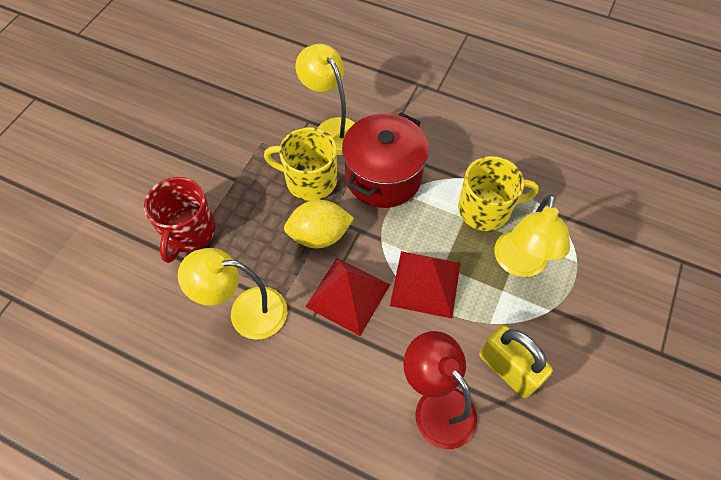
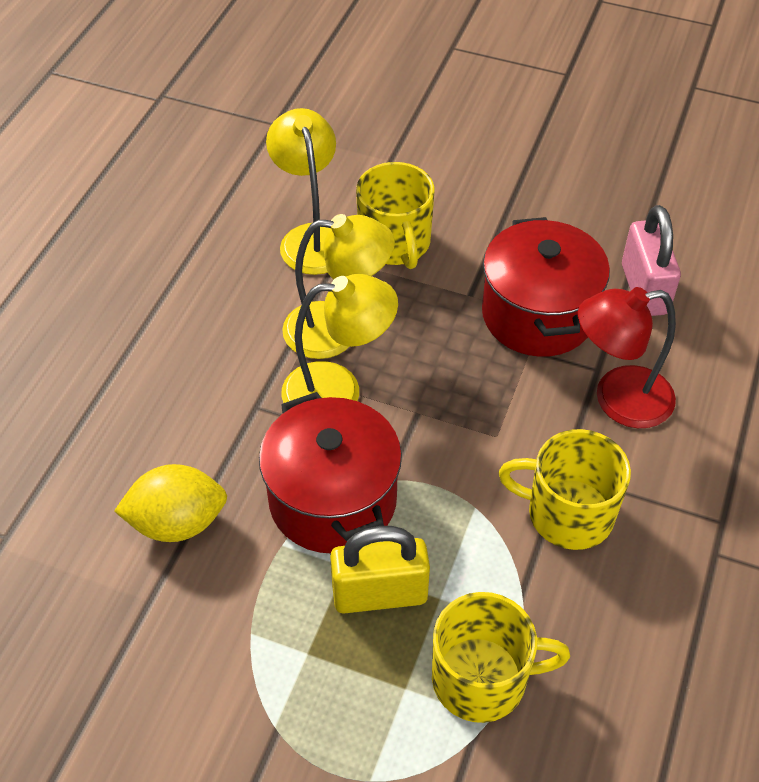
pink padlock: none = 0 -> [622,205,681,316] = 1
red mug: [144,177,216,263] = 1 -> none = 0
red pot: [342,112,429,208] = 1 -> [259,392,402,553] [482,217,610,357] = 2
red pyramid: [305,258,390,336] [390,251,461,319] = 2 -> none = 0
yellow mug: [264,127,337,201] [458,156,539,231] = 2 -> [356,162,435,269] [432,592,570,723] [499,429,631,550] = 3

